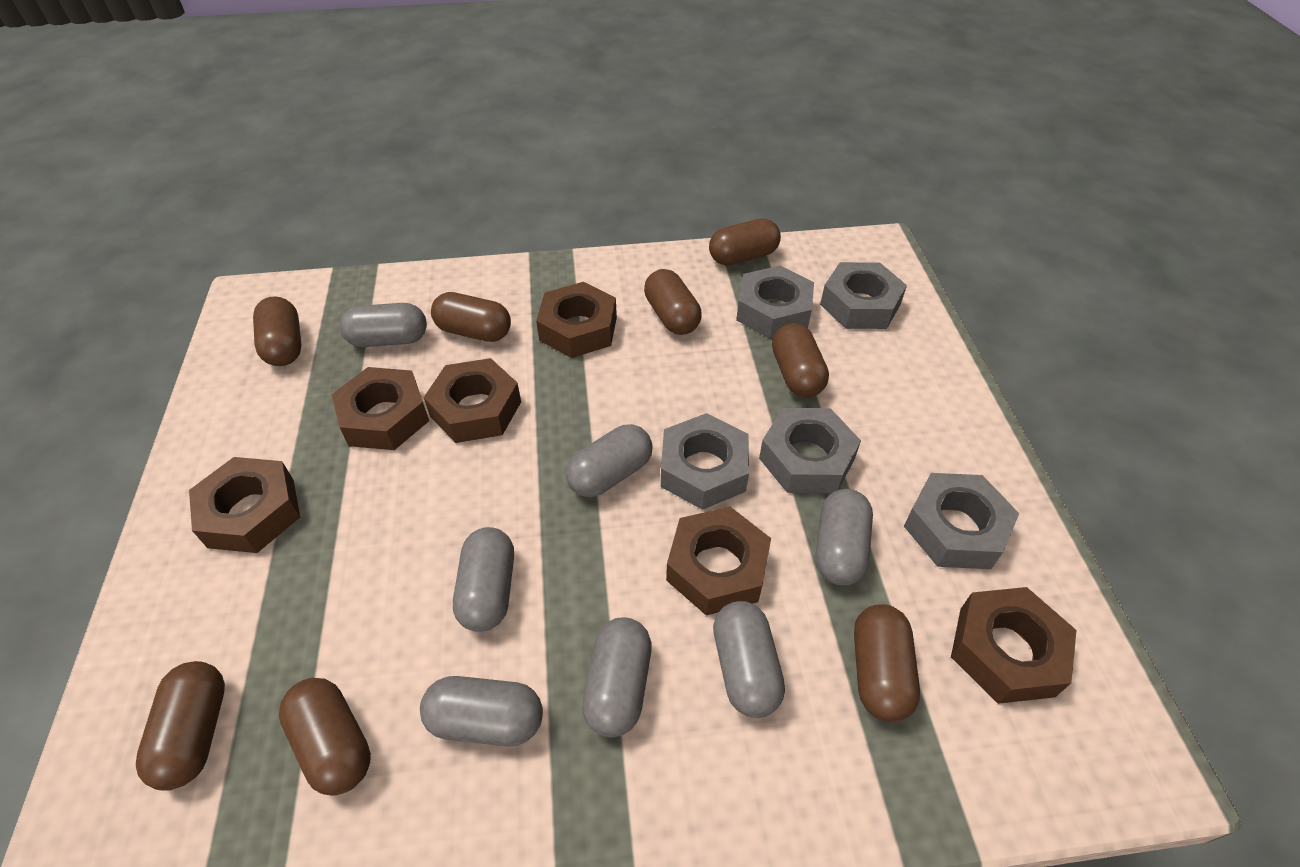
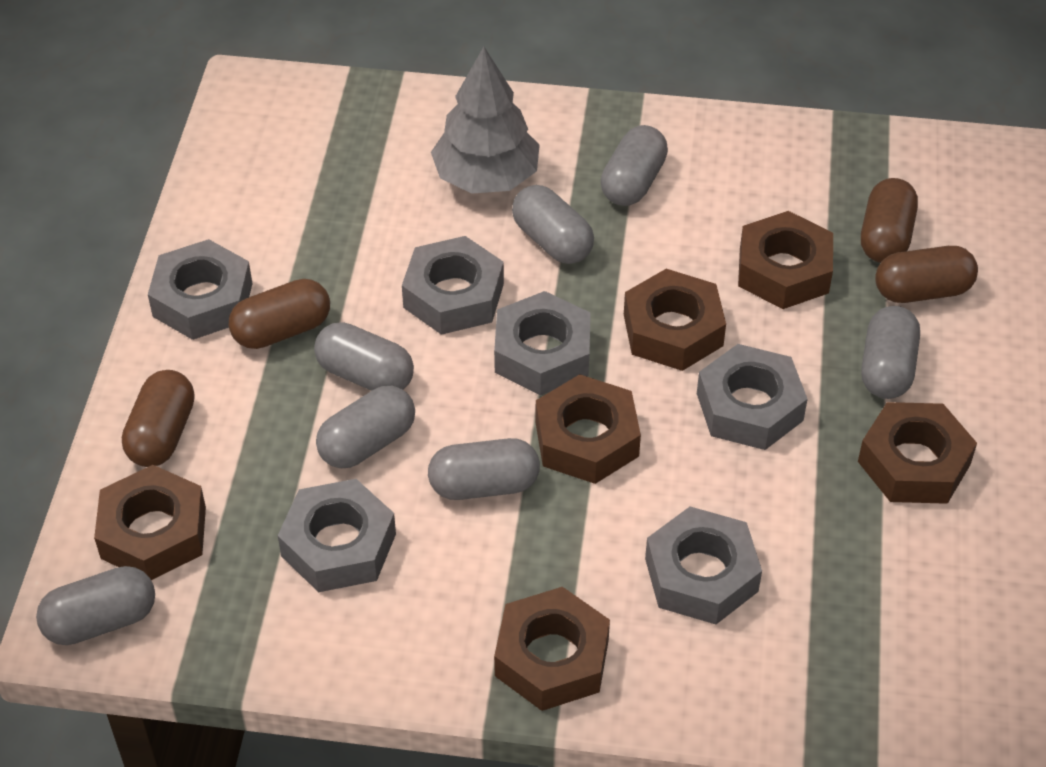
brown capsule: [136,661,225,791] [253,296,301,366] [279,678,371,796] [431,292,511,342] [644,269,702,335] [709,218,781,265] [772,323,829,397] [854,604,920,722] = 8 -> [122,370,194,467] [229,279,330,349] [861,178,918,263] [875,246,978,303] = 4
grey nut: [661,413,749,510] [736,265,814,339] [759,408,861,493] [820,262,907,329] [904,473,1019,569] = 5 -> [148,239,252,340] [278,479,396,592] [402,236,504,335] [494,291,591,395] [645,506,762,624] [697,344,807,450] = 6
grey tree: none = 0 -> [431,47,540,194] = 1

